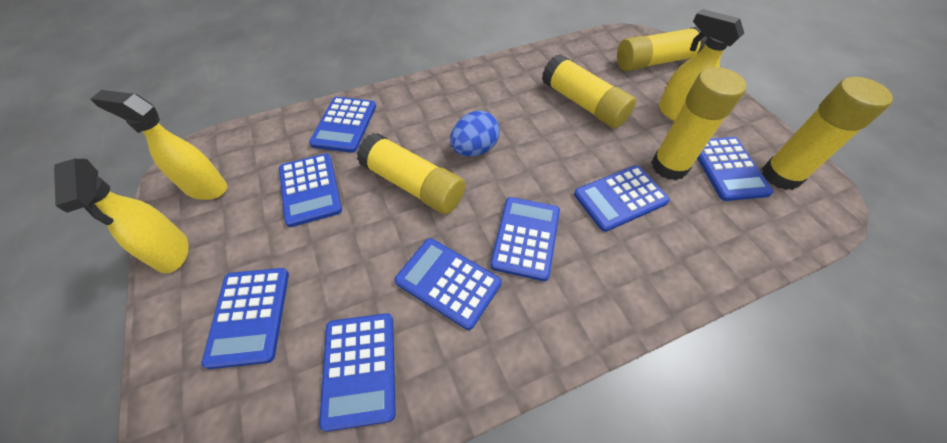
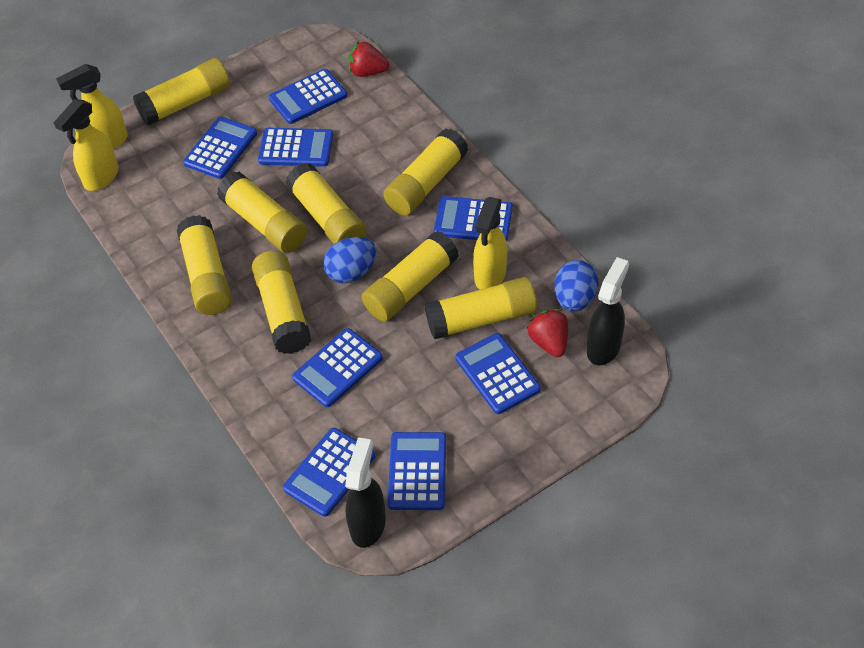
black spray bottle: none = 0 -> [345,437,386,548] [587,257,629,365] = 2
blue egg: [450,111,500,157] = 1 -> [323,237,376,283] [554,260,599,312] = 2
red strawberry: none = 0 -> [348,41,389,77] [527,309,568,357] = 2
yellow glue stick: [357,133,465,214] [542,54,636,129] [617,27,707,71] [651,67,746,180] [762,77,893,190] = 5 -> [133,58,230,126] [177,215,232,315] [217,171,307,253] [252,251,311,354] [285,163,367,244] [362,231,459,322] [383,128,468,216] [425,277,537,339] = 8

